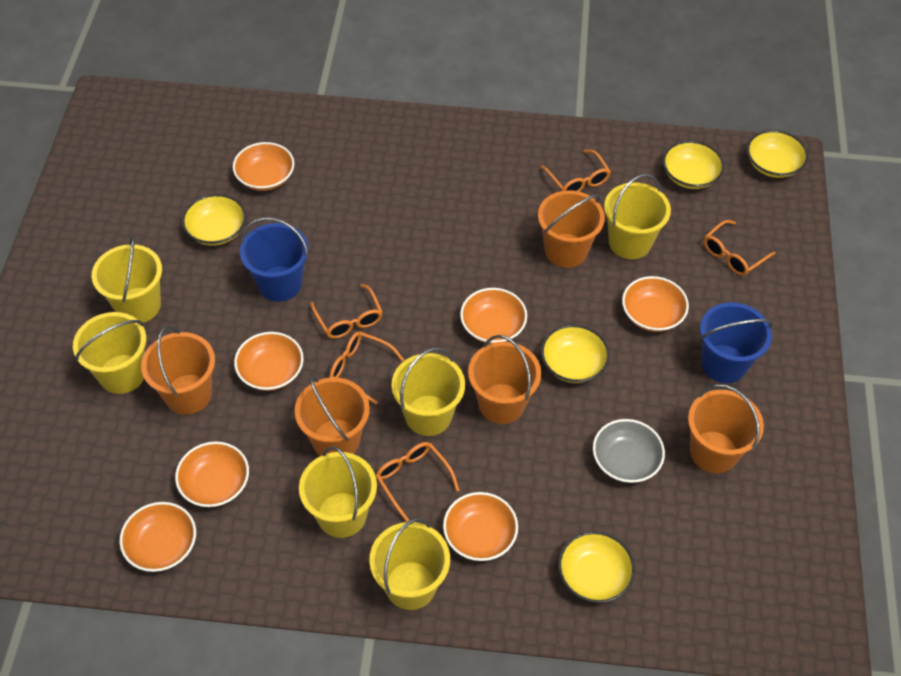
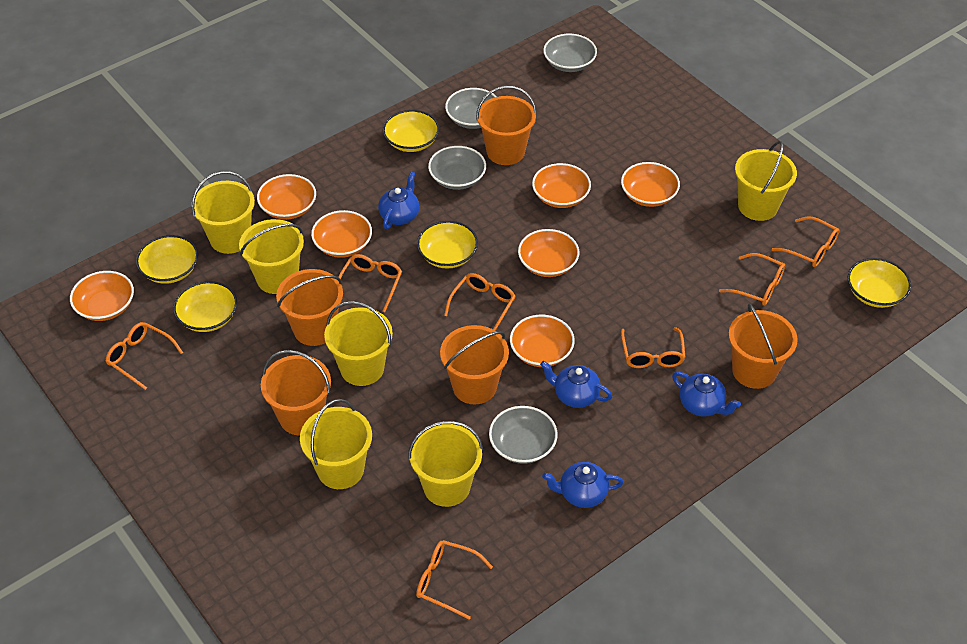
blue bucket: [240,217,309,302] [700,302,773,383] = 2 -> none = 0
blue teapot: none = 0 -> [378,172,419,229] [540,361,612,408] [542,462,624,508] [672,372,741,417] = 4
grey bowl: [593,419,665,483] = 1 -> [428,146,486,190] [445,88,497,129] [489,406,558,464] [543,34,597,72] = 4
orange glasses: [310,284,383,339] [329,332,404,404] [376,442,459,522] [540,150,611,192] [704,220,776,276] = 5 -> [105,322,183,390] [338,254,402,312] [416,540,493,620] [444,273,516,331] [621,327,685,368] [719,253,785,306] [772,216,840,267] = 7

